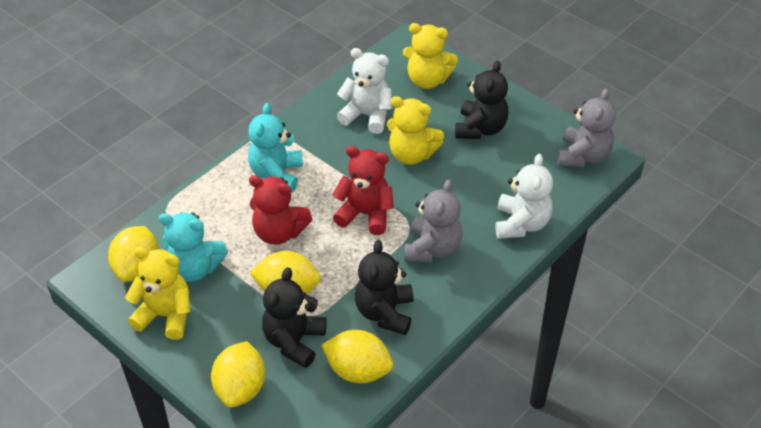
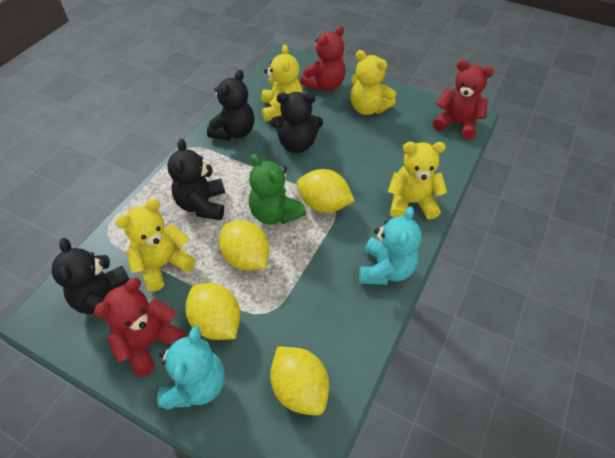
black teddy bear: [262,267,326,368] [355,240,414,335] [455,61,509,139] = 3 -> [51,238,130,314] [167,139,225,220] [207,70,254,141] [271,92,323,153] = 4
green teddy bear: none = 0 -> [249,154,306,224] = 1
grey teddy bear: [404,179,462,262] [558,88,616,167] = 2 -> none = 0
red teddy bear: [249,175,312,245] [332,146,394,235] = 2 -> [94,278,186,377] [300,26,345,91] [433,60,494,140] = 3
white teddy bear: [337,48,392,134] [496,154,553,239] = 2 -> none = 0
yellow teddy bear: [125,247,191,340] [387,96,444,165] [403,23,458,89] = 3 -> [116,199,196,292] [262,45,303,122] [350,50,396,115] [388,142,447,220] = 4

